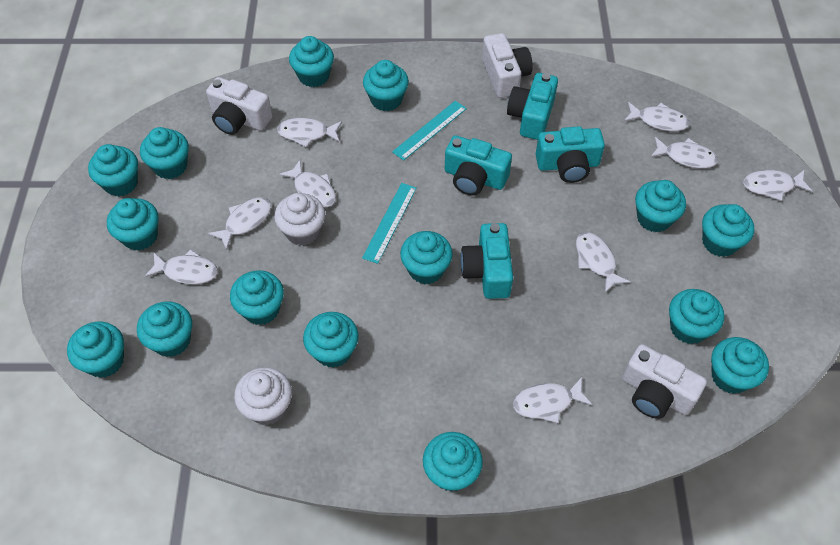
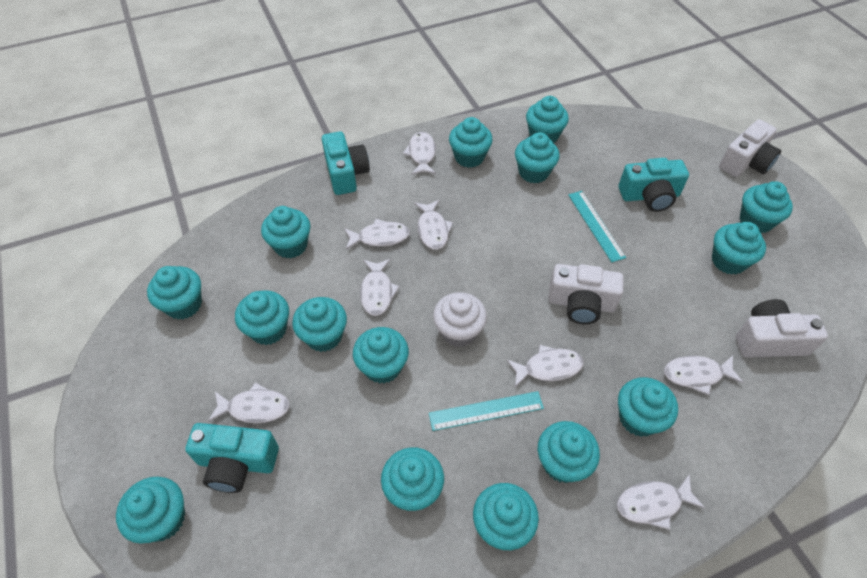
turquoise camera: [445,135,512,196] [460,223,513,299] [507,73,558,140] [535,126,605,183] = 4 -> [185,423,279,493] [322,131,370,195] [619,158,689,212] = 3
white cupcake: [234,367,292,425] [274,193,325,245] = 2 -> [433,292,487,347] = 1
white fish: [144,249,218,284] [208,198,271,250] [277,118,342,148] [279,160,336,208] [513,377,592,423] [576,232,630,293] [624,102,690,131] [650,137,718,169] [743,170,813,201] = 9 -> [208,382,290,423] [344,219,410,250] [360,259,400,316] [403,132,436,175] [414,200,453,250] [507,345,584,387] [617,474,705,530] [664,356,744,395] = 8

